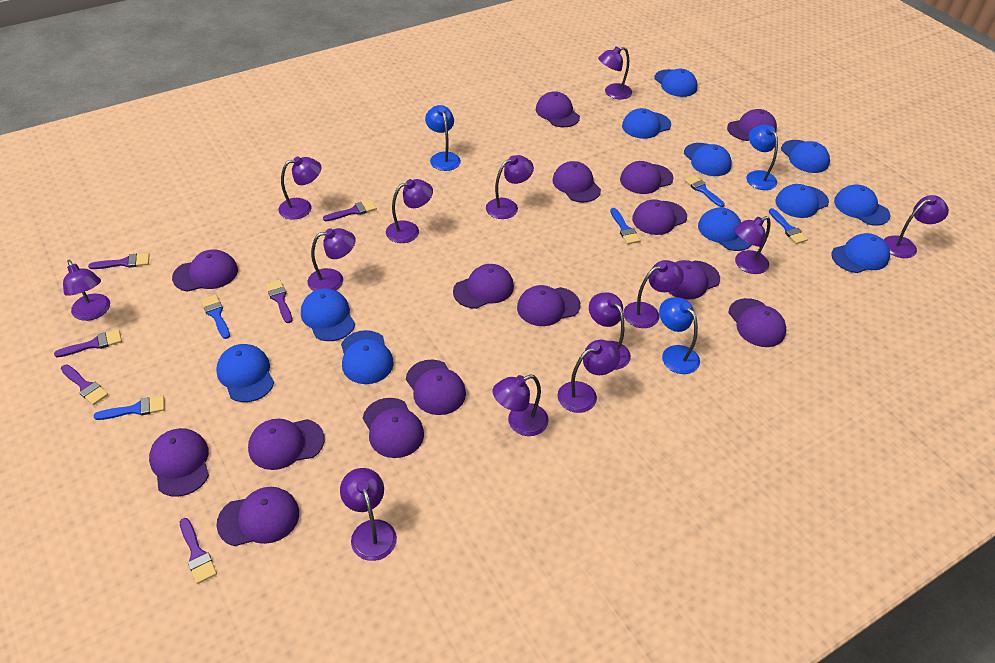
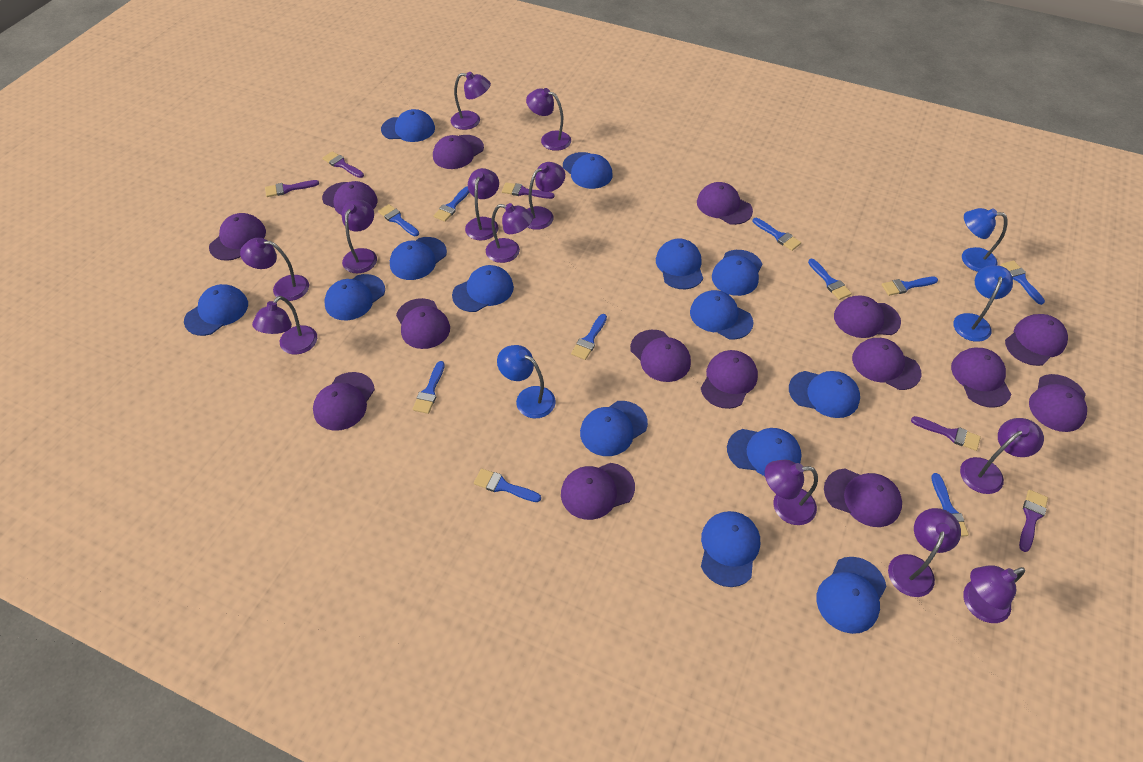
blue brush: [94,396,165,420] [201,295,230,339] [610,208,641,244] [684,175,725,207] [769,208,808,244] = 5 -> [378,204,419,236] [413,361,445,414] [434,186,469,222] [474,468,541,502] [571,314,607,360] [753,218,801,251] [808,259,852,300] [882,277,938,296] [931,473,969,537] [1001,260,1045,305] = 10
blue cap: [216,344,274,402] [301,288,355,341] [341,330,394,384] [622,108,671,139] [654,69,697,97] [684,143,732,176] [698,207,752,251] [775,184,829,218] [781,140,830,173] [831,233,890,273] [834,185,890,226] = 11 -> [184,284,248,336] [324,274,385,320] [381,109,435,142] [390,237,447,280] [452,265,514,312] [563,152,613,189] [580,401,648,456] [656,239,703,289] [690,290,753,339] [701,511,760,587] [712,250,762,296] [727,428,802,476] [789,371,860,418] [816,557,887,634] = 14
purple brush: [54,329,122,357] [61,365,108,405] [88,253,150,269] [180,518,217,584] [265,280,292,323] [323,200,377,221] = 6 -> [265,180,319,197] [322,151,364,178] [502,182,555,199] [911,416,981,451] [1019,490,1048,552] = 5
purple lamp: [63,260,110,321] [278,156,321,220] [308,228,356,291] [340,468,397,561] [386,179,433,243] [486,155,534,219] [492,375,549,436] [558,340,620,413] [589,293,631,370] [598,47,632,99] [623,260,684,328] [734,216,770,274] [884,195,949,258] = 13 -> [240,238,309,301] [252,296,317,355] [342,200,377,273] [451,72,491,130] [465,168,499,240] [486,203,533,263] [526,88,571,151] [527,162,565,230] [765,460,818,525] [888,508,961,597] [960,418,1044,494] [963,565,1025,623] = 12

